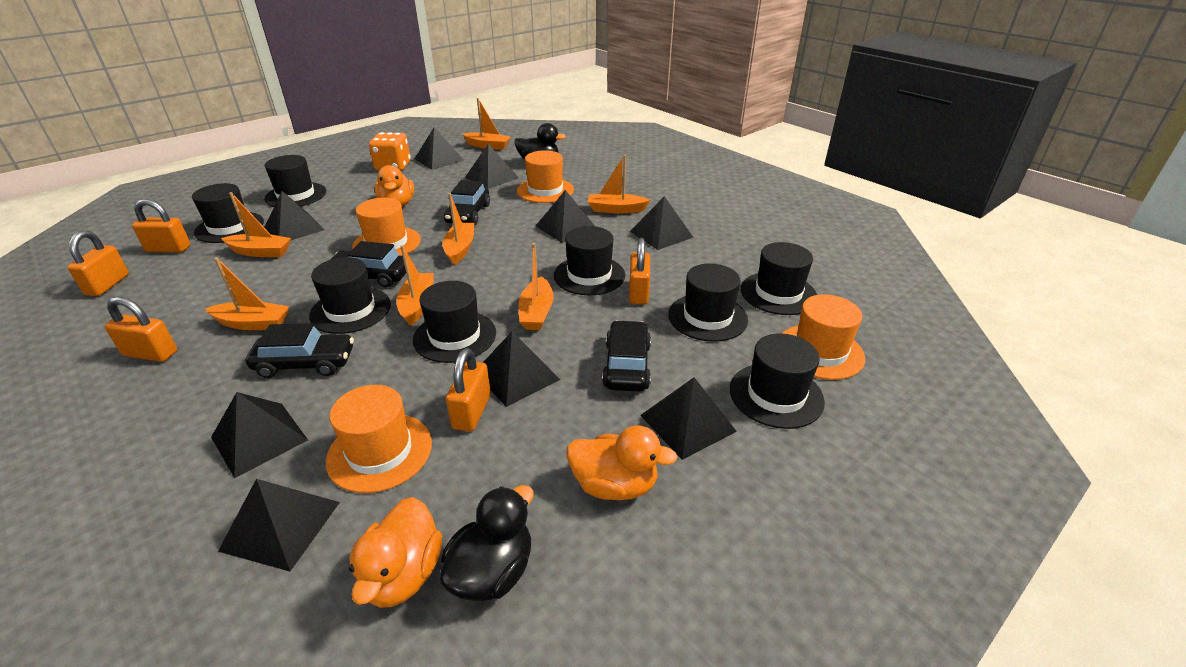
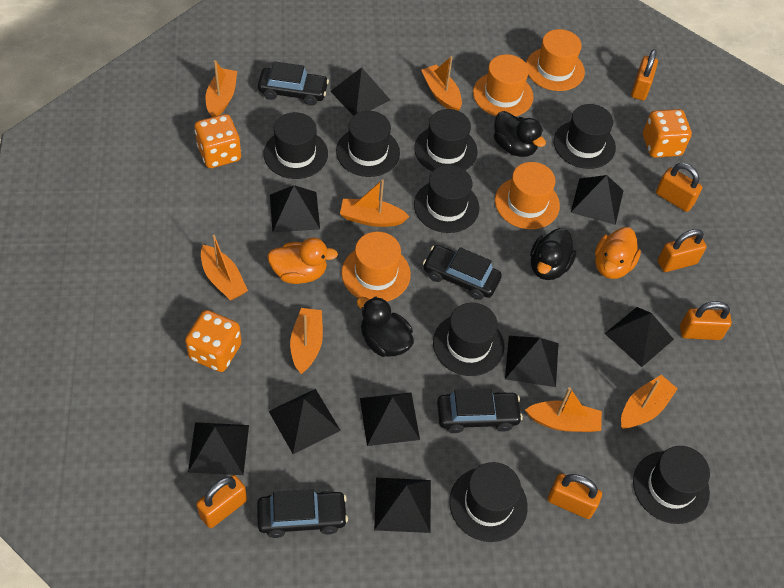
black duck: [440,485,534,601] [514,123,566,160] = 2 -> [357,296,414,357] [494,111,546,157] [530,228,576,280] = 3
orange dice: [369,132,411,171] = 1 -> [185,310,242,372] [195,114,241,168] [643,109,692,158] = 3
orange duck: [349,497,442,608] [375,165,414,207] [567,426,678,500] = 3 -> [267,238,338,284] [595,227,641,279] = 2
orange padlock: [68,231,129,296] [105,297,177,362] [132,199,191,252] [446,348,491,432] [629,238,650,304] = 5 -> [196,475,247,528] [548,474,602,519] [631,49,658,101] [656,163,702,212] [658,229,707,272] [680,301,732,340] = 6

